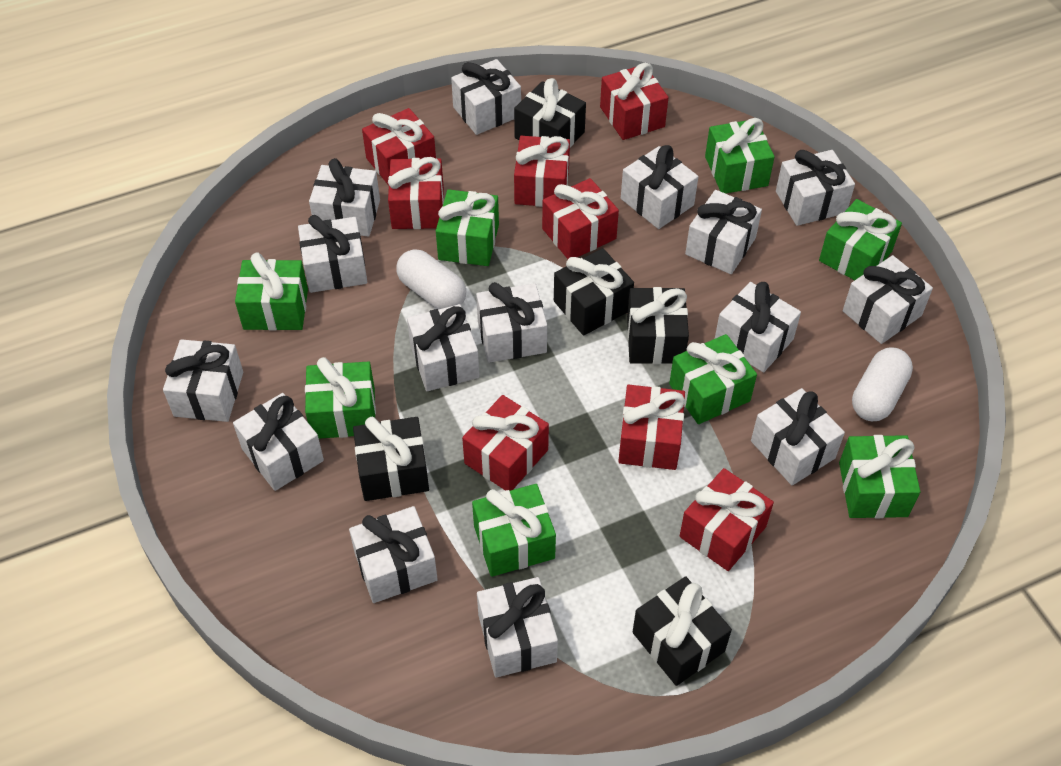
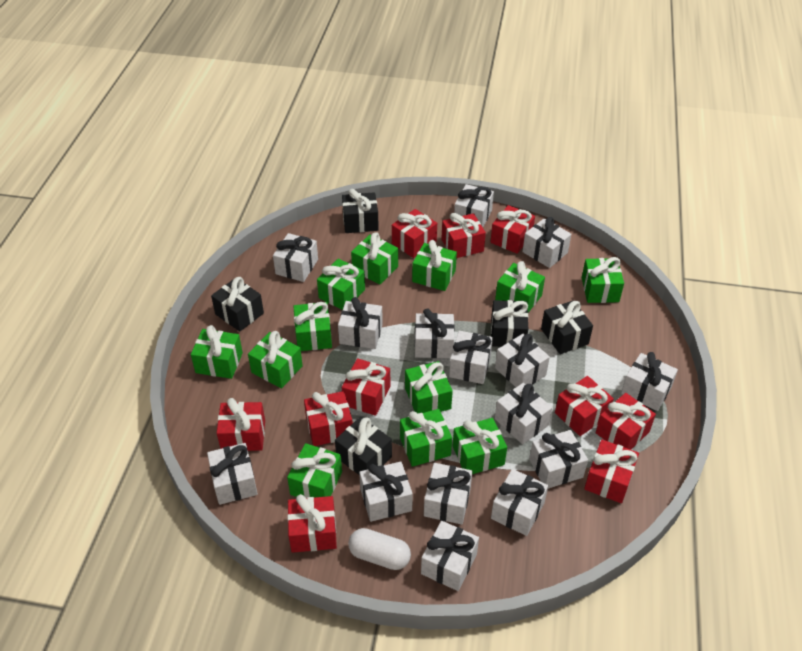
green gift: [235,253,308,331] [305,357,376,439] [436,189,499,266] [472,484,556,577] [669,334,757,424] [705,118,775,194] [819,199,902,280] [839,435,920,518] = 8 -> [191,325,243,379] [248,331,303,389] [287,443,342,498] [293,302,332,351] [317,259,365,310] [351,232,398,284] [400,409,452,467] [405,361,453,413] [412,240,457,291] [453,418,507,474] [495,261,545,313] [582,257,624,303] = 12
red gift: [362,108,436,186] [388,157,444,229] [462,395,549,491] [514,136,570,207] [542,178,619,259] [600,63,668,140] [618,385,685,470] [680,468,774,571] = 8 -> [217,398,265,451] [287,494,337,553] [304,391,353,446] [342,358,390,416] [392,209,437,258] [441,213,486,258] [491,205,535,254] [555,376,614,436] [584,440,639,503] [596,393,656,450] = 10
white capsule: [396,249,466,310] [852,347,913,421] = 2 -> [348,528,411,570] = 1

